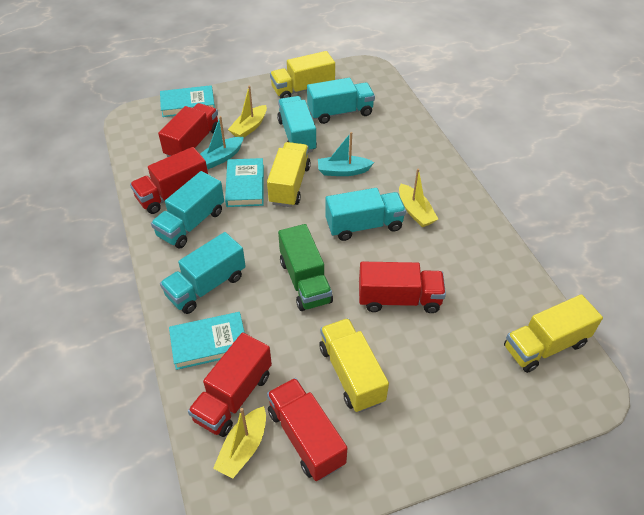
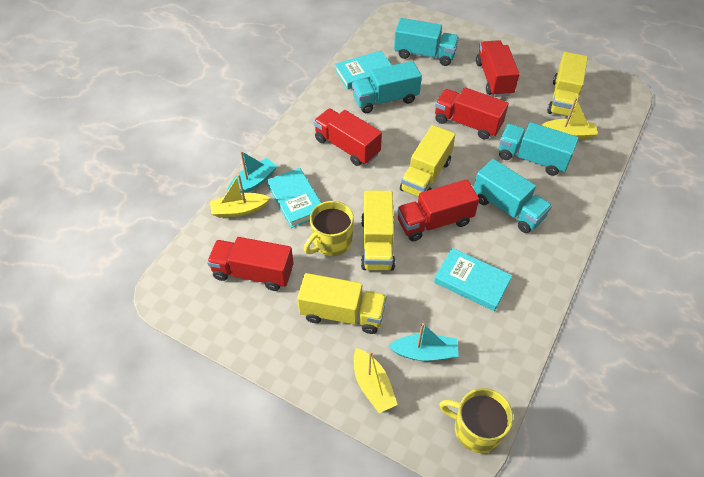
green truck: [278,224,333,311] = 1 -> none = 0
turquoise truck: [151,171,224,249] [160,232,246,314] [277,96,317,153] [307,78,375,124] [325,188,406,241] = 5 -> [352,61,422,113] [394,18,459,66] [474,159,552,233] [499,122,579,176] = 4
yellow mug: none = 0 -> [304,201,354,256] [439,388,513,453] = 2

